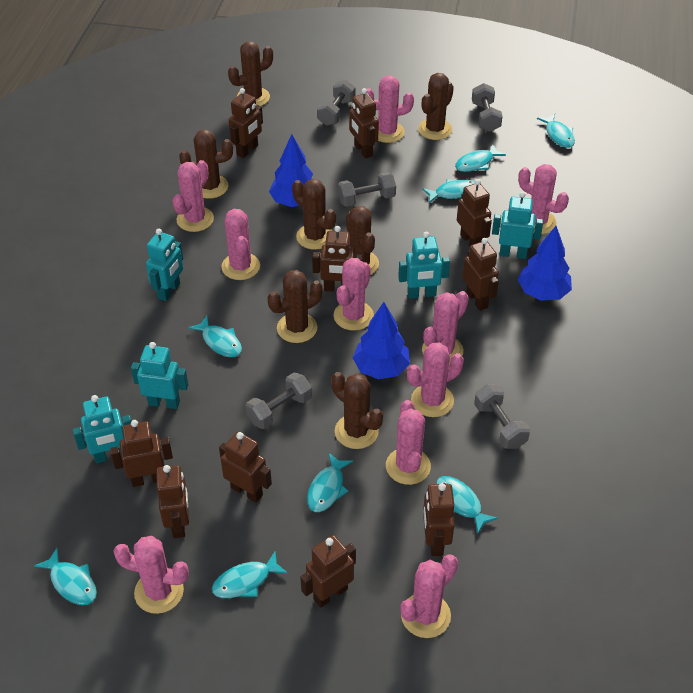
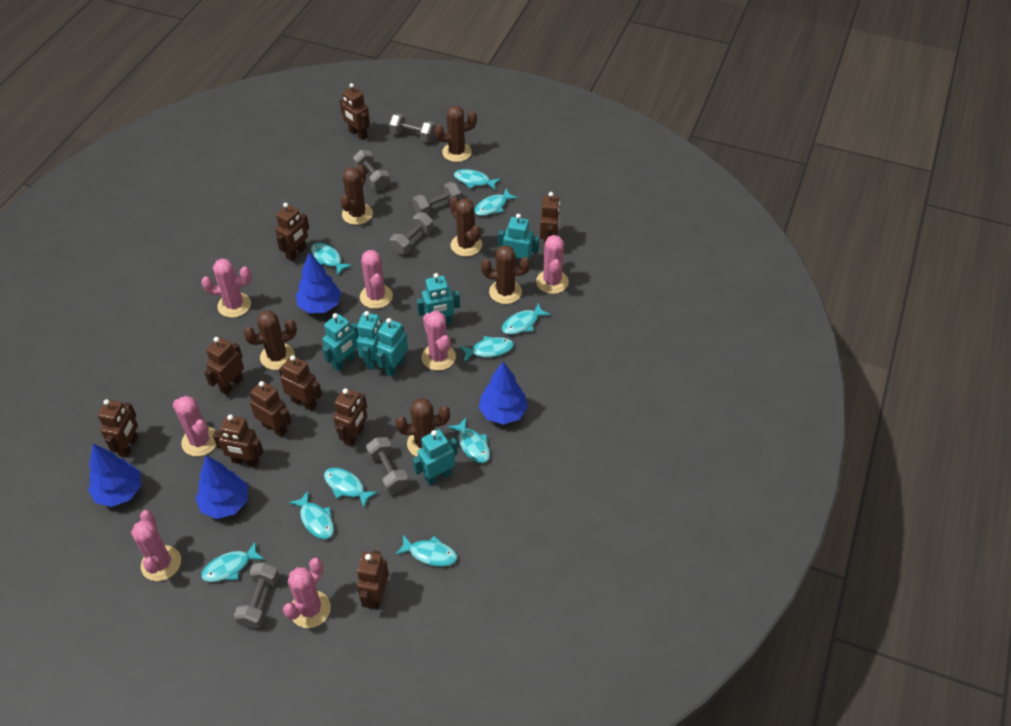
blue tree: [269,134,313,207] [353,302,410,379] [518,226,572,301] = 3 -> [88,444,141,507] [195,456,248,519] [296,252,341,313] [479,362,528,425] = 4
brown cactus: [179,129,233,199] [228,41,273,106] [267,270,323,343] [292,179,336,250] [331,372,383,449] [346,206,379,275] [418,73,454,140] = 7 -> [243,311,297,370] [340,165,373,225] [395,398,450,456] [434,106,477,162] [450,197,482,257] [481,245,530,304] = 6
grey dumbbell: [246,372,312,429] [317,80,356,126] [338,172,396,207] [472,83,503,132] [474,384,530,449] = 5 -> [234,562,279,629] [353,150,390,190] [366,437,409,494] [389,113,435,142] [390,213,434,255] [413,182,462,215] = 6
pink cactus: [113,536,189,614] [172,160,214,232] [221,209,260,280] [334,258,374,331] [367,75,414,143] [386,400,431,485] [400,554,458,638] [407,342,464,417] [422,291,469,365] [518,164,569,234] = 10 -> [131,510,181,581] [173,396,217,456] [201,258,251,318] [283,558,331,628] [360,250,393,309] [421,311,456,371] [536,235,569,294] = 7
turquoise fish: [34,548,97,605] [188,316,242,357] [212,551,288,598] [307,453,353,512] [422,179,475,203] [436,476,498,533] [455,144,506,172] [537,114,575,148] = 8 -> [201,541,265,582] [289,491,334,539] [311,243,353,275] [324,467,378,508] [395,535,457,567] [448,418,490,463] [454,169,501,191] [460,336,514,362] [474,188,518,216] [502,303,551,335] = 10
turquoise robot: [73,395,131,463] [131,342,189,409] [146,229,183,301] [398,232,450,299] [492,192,543,259] = 5 -> [322,313,359,371] [357,311,383,370] [376,318,408,377] [413,429,458,485] [417,273,460,324] [498,214,539,261] = 6

